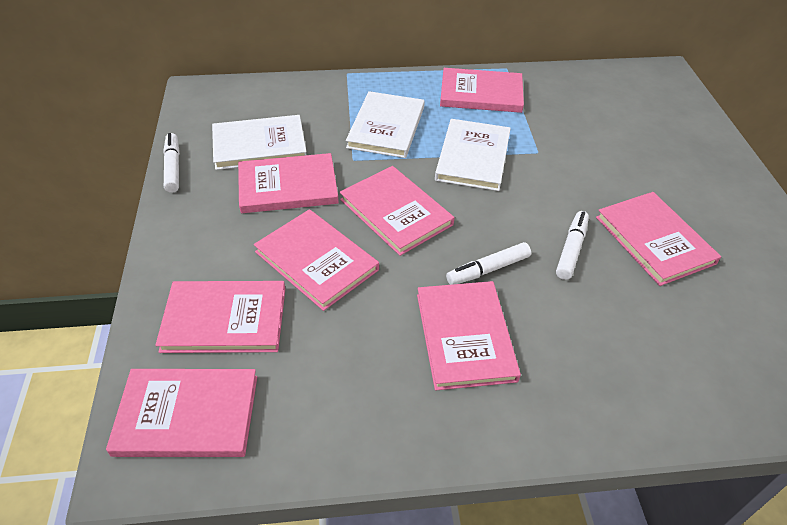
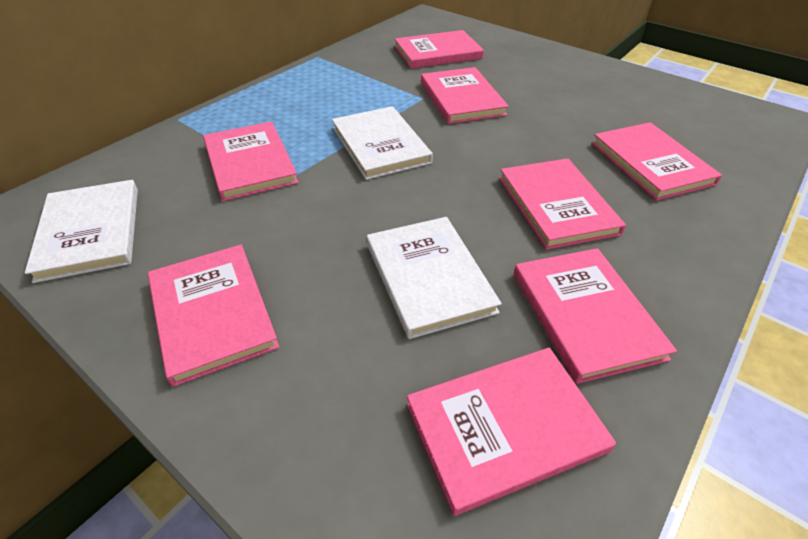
white marker: [163,133,180,193] [446,242,531,285] [556,211,589,280] = 3 -> none = 0

